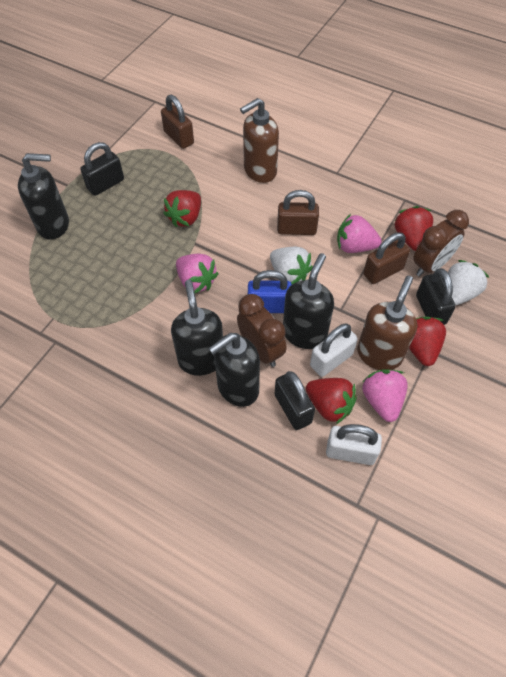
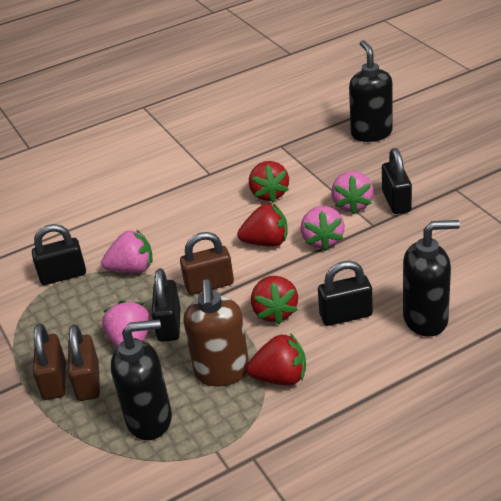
black padlock: [80,142,124,196] [275,371,315,430] [416,268,456,325] = 3 -> [32,224,86,285] [152,268,181,342] [318,261,373,326] [382,148,412,214] = 4
black soap dispenser: [18,153,69,240] [171,280,223,376] [208,333,260,407] [283,253,334,349] = 4 -> [111,319,172,440] [349,40,393,142] [403,220,460,337] = 3
blue padlock: [248,270,292,313] = 1 -> none = 0
brown clock: [237,294,286,367] [413,210,469,277] = 2 -> none = 0
brown soap dispenser: [240,98,279,183] [357,276,417,370] = 2 -> [183,279,249,386] = 1
pink strawberry: [176,254,219,293] [337,214,382,253] [362,369,408,422] = 3 -> [101,229,153,273] [102,300,150,347] [301,206,345,251] [331,171,374,214] = 4
white padlock: [310,323,358,377] [326,424,382,465] = 2 -> none = 0
white strawberry: [270,247,313,284] [448,260,489,305] = 2 -> none = 0

